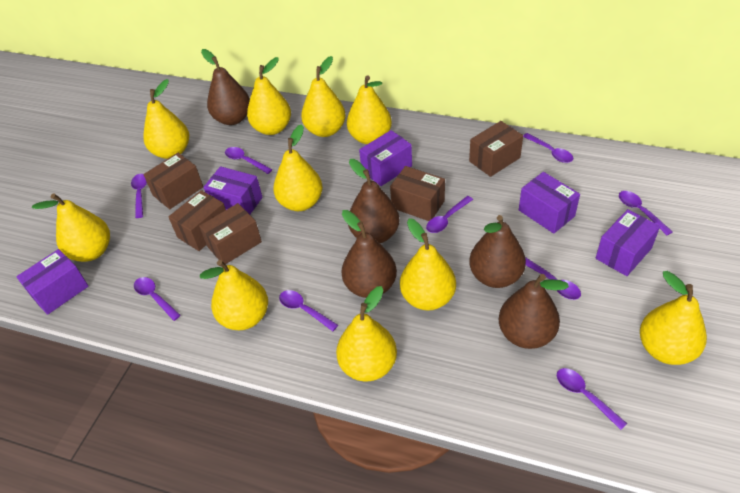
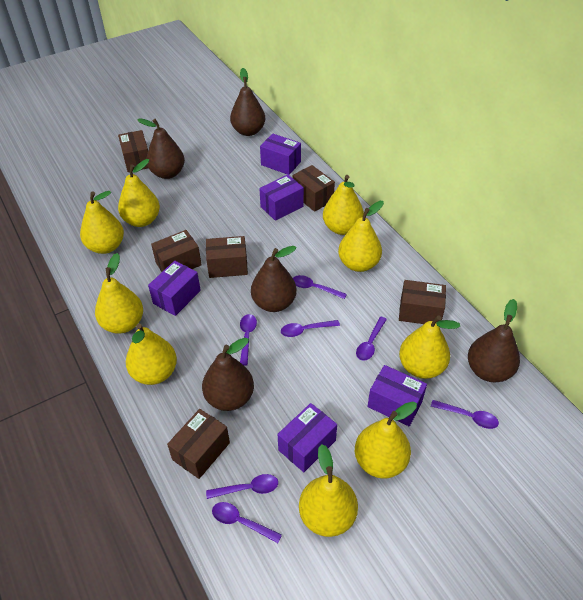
brown box: [143,153,203,209] [169,190,226,251] [199,203,262,264] [390,166,445,221] [469,121,523,177] = 5 -> [118,130,148,172] [151,230,202,272] [167,409,230,479] [206,236,248,278] [292,165,335,212] [399,280,446,324] = 6
purple spoon: [131,174,147,218] [134,277,181,321] [225,147,272,174] [279,290,338,331] [426,196,473,233] [523,133,573,163] [525,257,581,300] [557,368,627,430] [619,191,673,235] = 9 -> [206,474,278,499] [212,502,282,543] [240,314,257,366] [281,320,340,337] [293,275,347,299] [356,317,387,361] [431,400,499,429] = 7
yellow pear: [32,193,110,262] [143,79,189,159] [200,260,268,330] [247,57,291,135] [273,124,323,211] [301,56,346,137] [336,286,397,382] [347,75,392,144] [400,218,456,311] [640,271,707,365] = 10 -> [80,191,124,254] [95,253,143,334] [118,159,160,227] [126,324,177,385] [299,444,358,537] [323,175,364,235] [338,201,384,272] [355,401,417,478] [399,315,460,379] = 9

